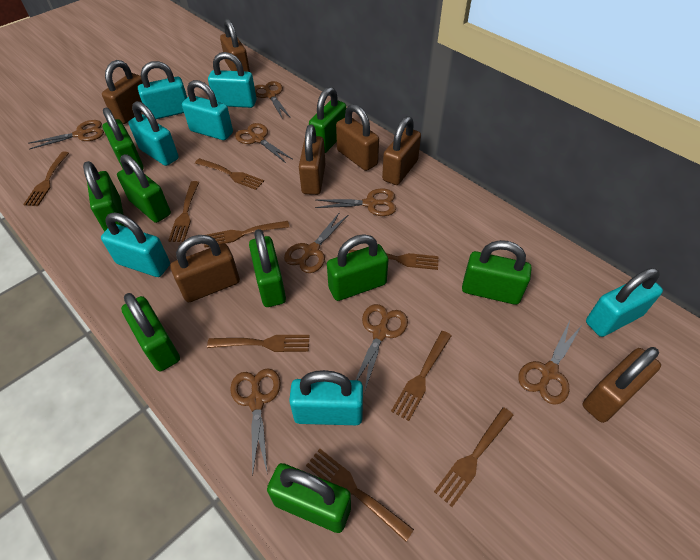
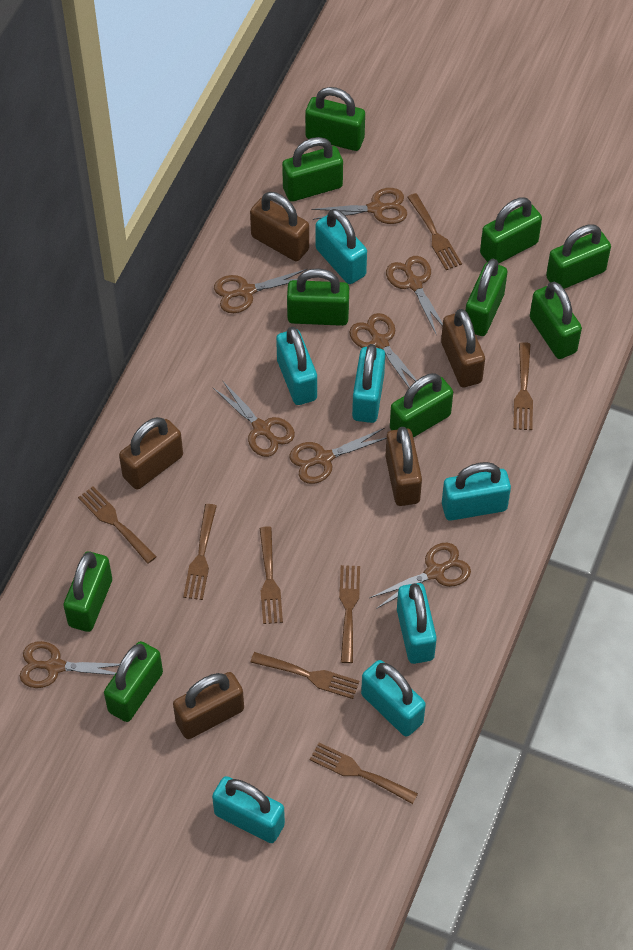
brown fork: [23,151,69,206] [168,181,199,242] [195,158,264,190] [204,221,289,248] [207,335,309,352] [306,449,414,542] [349,250,439,270] [391,331,452,421] [434,407,514,507] = 9 -> [78,486,157,564] [183,504,217,600] [250,652,359,699] [260,526,283,624] [310,742,418,804] [339,565,360,663] [407,193,462,270] [513,342,533,430] = 8
brown padlock: [102,60,143,124] [170,235,240,302] [220,18,250,72] [299,124,325,195] [336,104,379,171] [382,116,421,185] [583,347,661,423] = 7 -> [119,417,183,490] [173,672,244,739] [250,192,309,261] [385,427,422,506] [441,309,485,387] = 5
green padlock: [83,161,125,232] [102,107,144,170] [117,154,171,223] [121,293,180,371] [249,229,286,307] [267,463,351,533] [309,87,346,153] [327,234,389,301] [462,240,532,305] = 9 -> [63,551,112,632] [104,641,163,722] [282,137,343,202] [287,268,349,326] [305,87,365,151] [390,373,453,438] [465,259,507,336] [480,198,542,264] [530,282,582,359] [546,224,611,289] = 10

